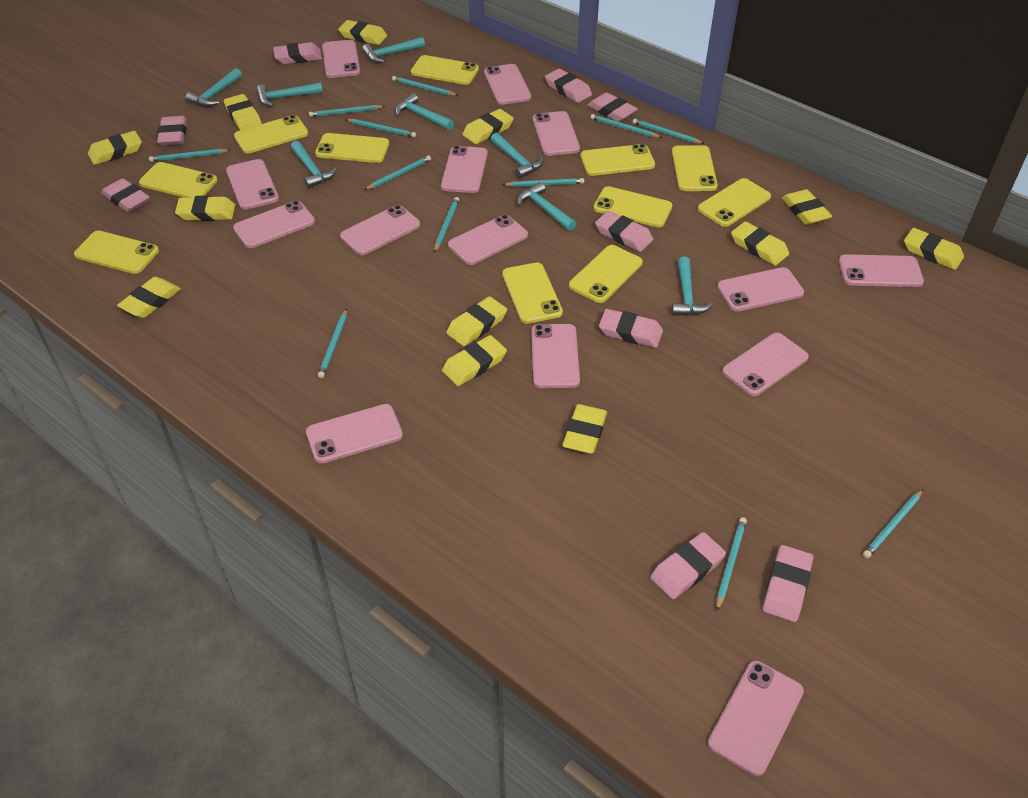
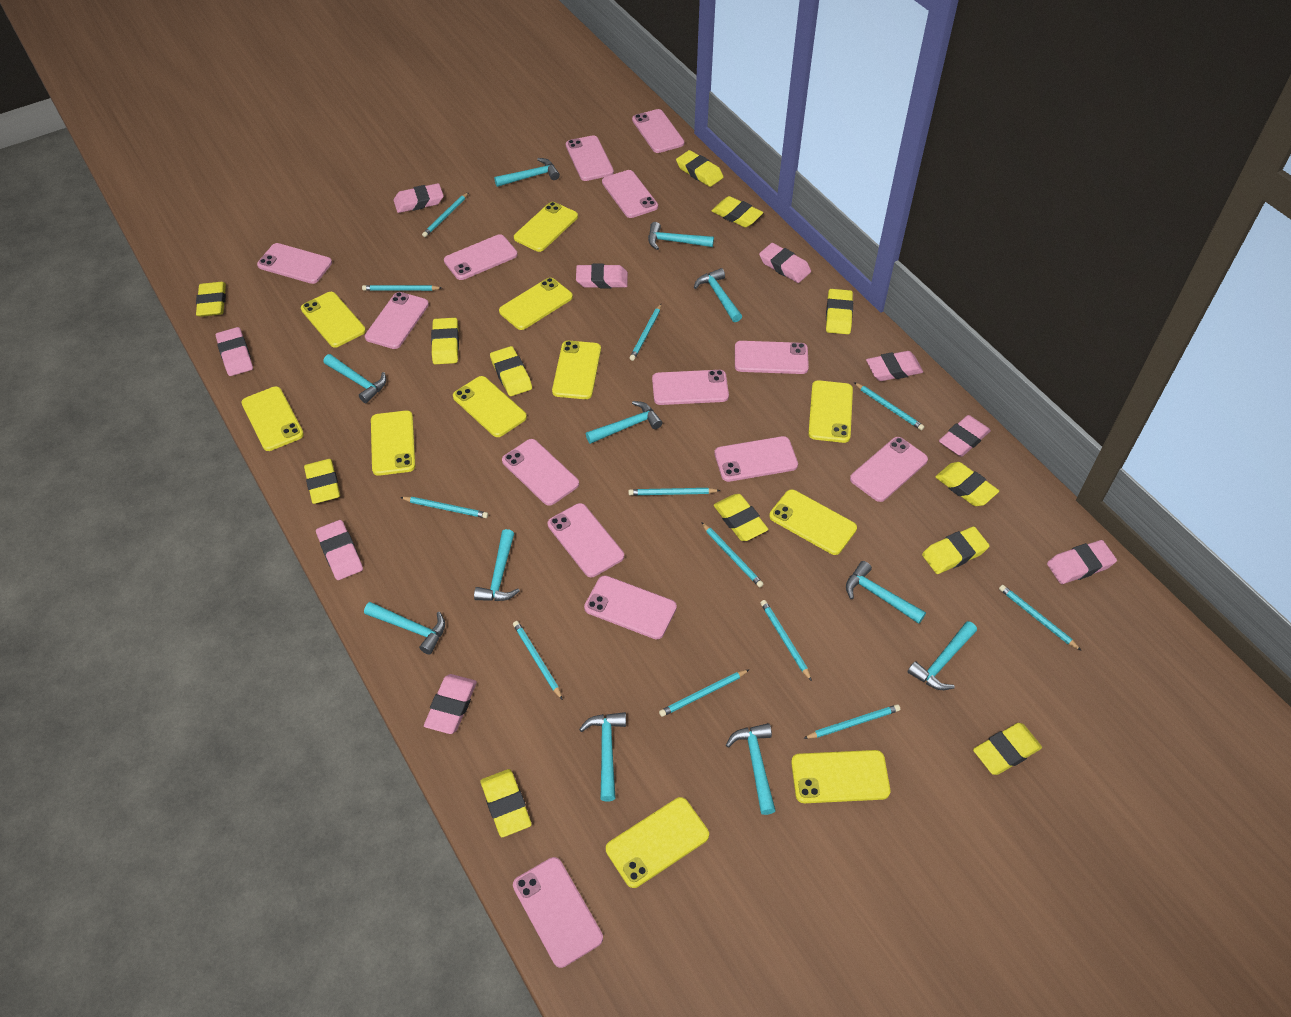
turquoise hammer: [186,68,242,107] [257,82,323,107] [291,141,337,188] [362,37,425,63] [395,93,454,130] [490,133,543,178] [517,182,577,231] [671,257,713,316] = 8 -> [323,354,386,403] [364,602,445,655] [474,529,520,601] [494,158,560,187] [579,712,626,802] [586,401,662,444] [648,222,714,250] [694,268,742,322] [726,723,776,815] [846,561,926,624] [907,621,977,690] = 11

